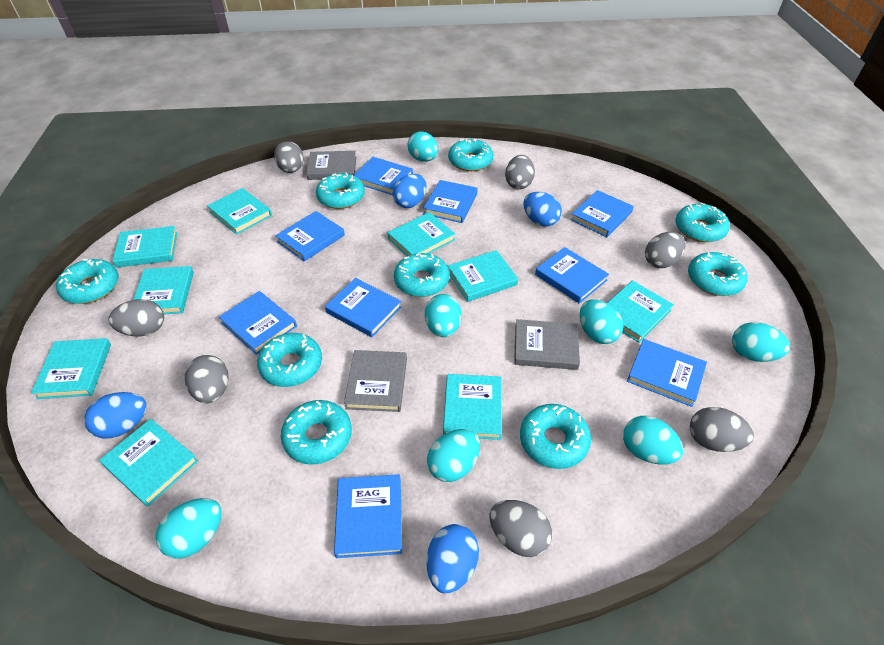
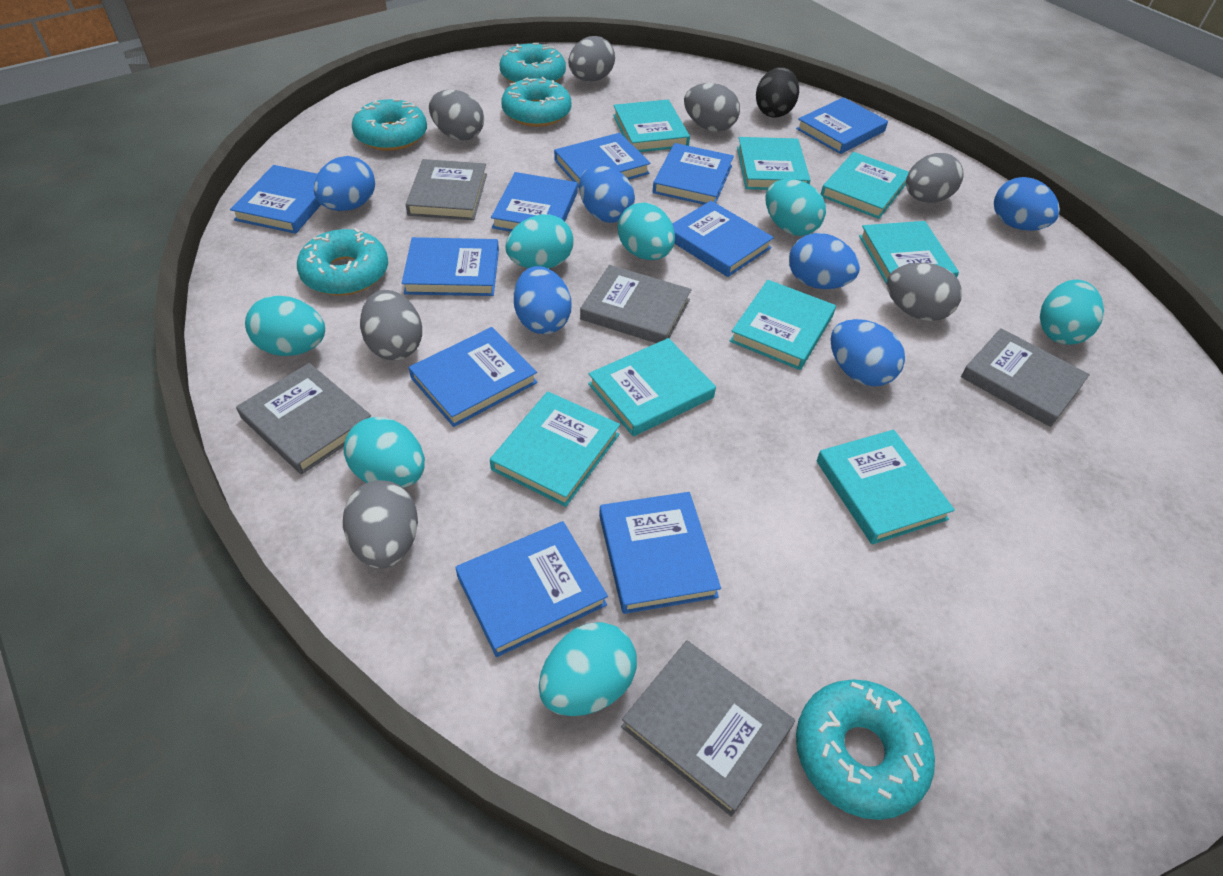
black egg: none = 0 -> [756,67,799,118] = 1
blue book: [219,291,297,355] [275,211,345,262] [325,278,401,337] [334,474,402,558] [353,157,413,195] [423,180,478,223] [535,247,609,304] [570,190,634,237] [627,339,707,407] = 9 -> [230,165,321,234] [402,237,499,296] [409,327,538,427] [455,521,608,657] [491,172,578,232] [554,133,650,188] [599,492,721,614] [653,143,734,205] [672,201,774,277] [796,97,888,154] = 10
blue egg: [84,392,147,438] [393,174,426,208] [427,524,479,593] [523,192,562,227] = 4 -> [314,156,375,211] [514,266,571,334] [579,165,635,223] [789,233,860,289] [830,319,905,386] [994,177,1060,231] = 6
grey book: [306,151,356,180] [344,350,407,412] [514,319,580,370] = 3 -> [236,363,371,474] [406,159,487,220] [580,265,692,343] [621,640,795,817] [961,328,1090,427] = 5
turquoise book: [31,338,111,399] [99,419,198,506] [112,226,177,268] [133,266,194,314] [207,188,272,235] [388,212,455,256] [443,374,502,440] [448,250,518,302] [608,280,674,343] = 9 -> [490,391,620,507] [588,338,716,436] [613,100,690,152] [730,280,836,370] [737,137,811,190] [817,430,955,545] [821,152,909,219] [859,221,959,284] = 8
turquoise donut: [56,259,119,304] [257,333,322,387] [281,400,352,465] [316,173,365,209] [394,253,450,297] [448,139,493,171] [520,404,591,469] [676,202,730,242] [688,252,747,296] = 9 -> [297,228,388,296] [352,99,427,151] [500,43,566,83] [501,77,571,127] [796,679,935,820] = 5

